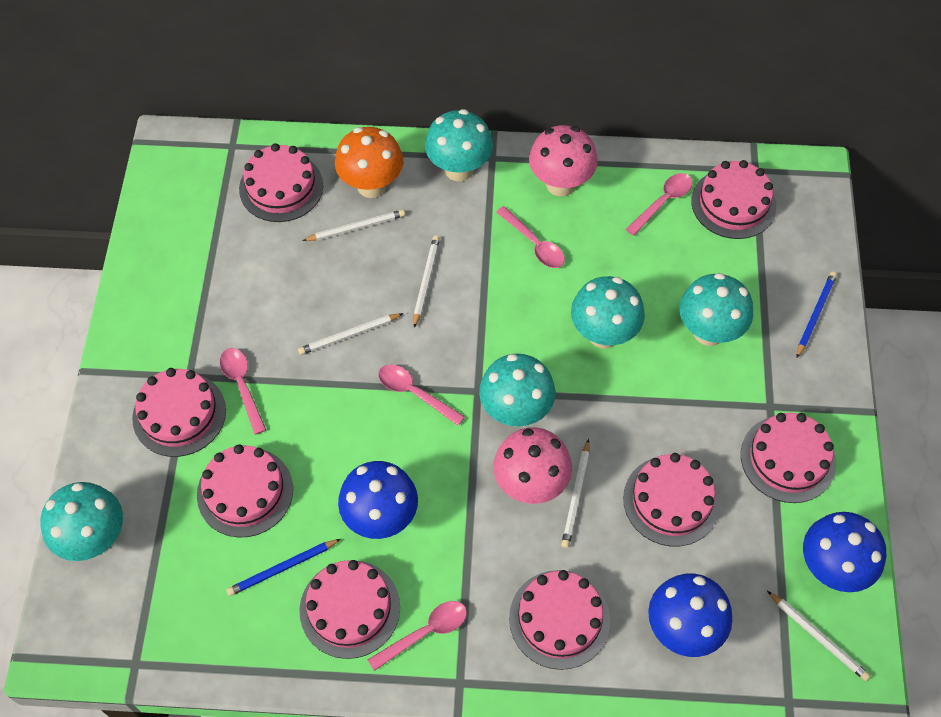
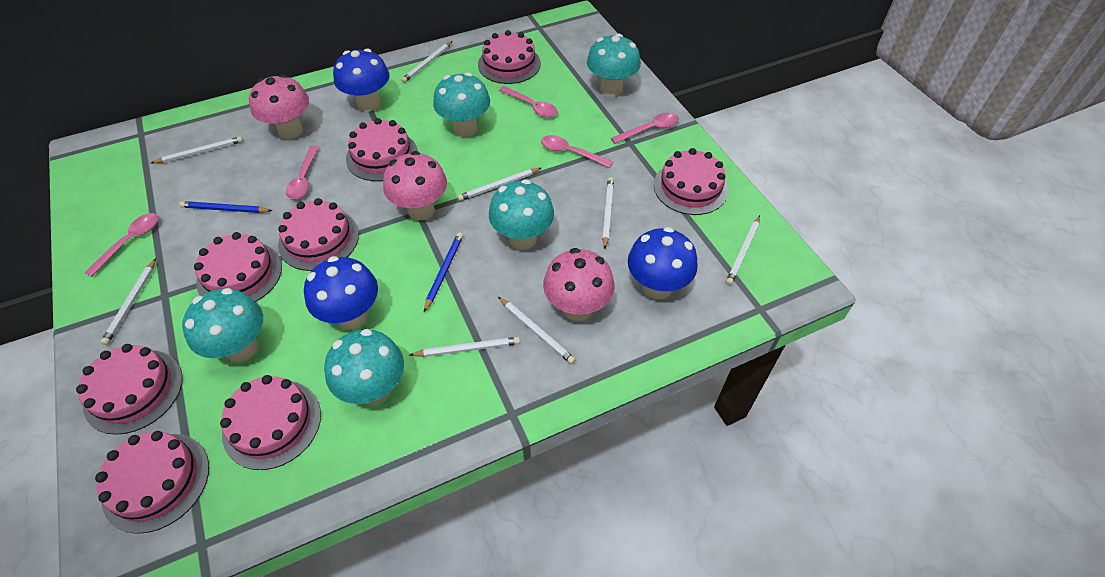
orange mushroom: [335,127,404,198] = 1 -> none = 0
pink mushroom: [493,427,572,504] [529,125,598,196] = 2 -> [249,74,309,139] [383,151,447,220] [543,248,614,321] = 3
white pencil: [298,313,403,355] [302,209,405,241] [413,235,440,328] [561,439,589,548] [767,591,871,681] = 5 -> [100,258,156,345] [151,136,243,163] [401,41,452,83] [410,337,520,357] [457,168,541,201] [498,297,576,364] [602,177,614,249] [726,215,760,285] = 8

